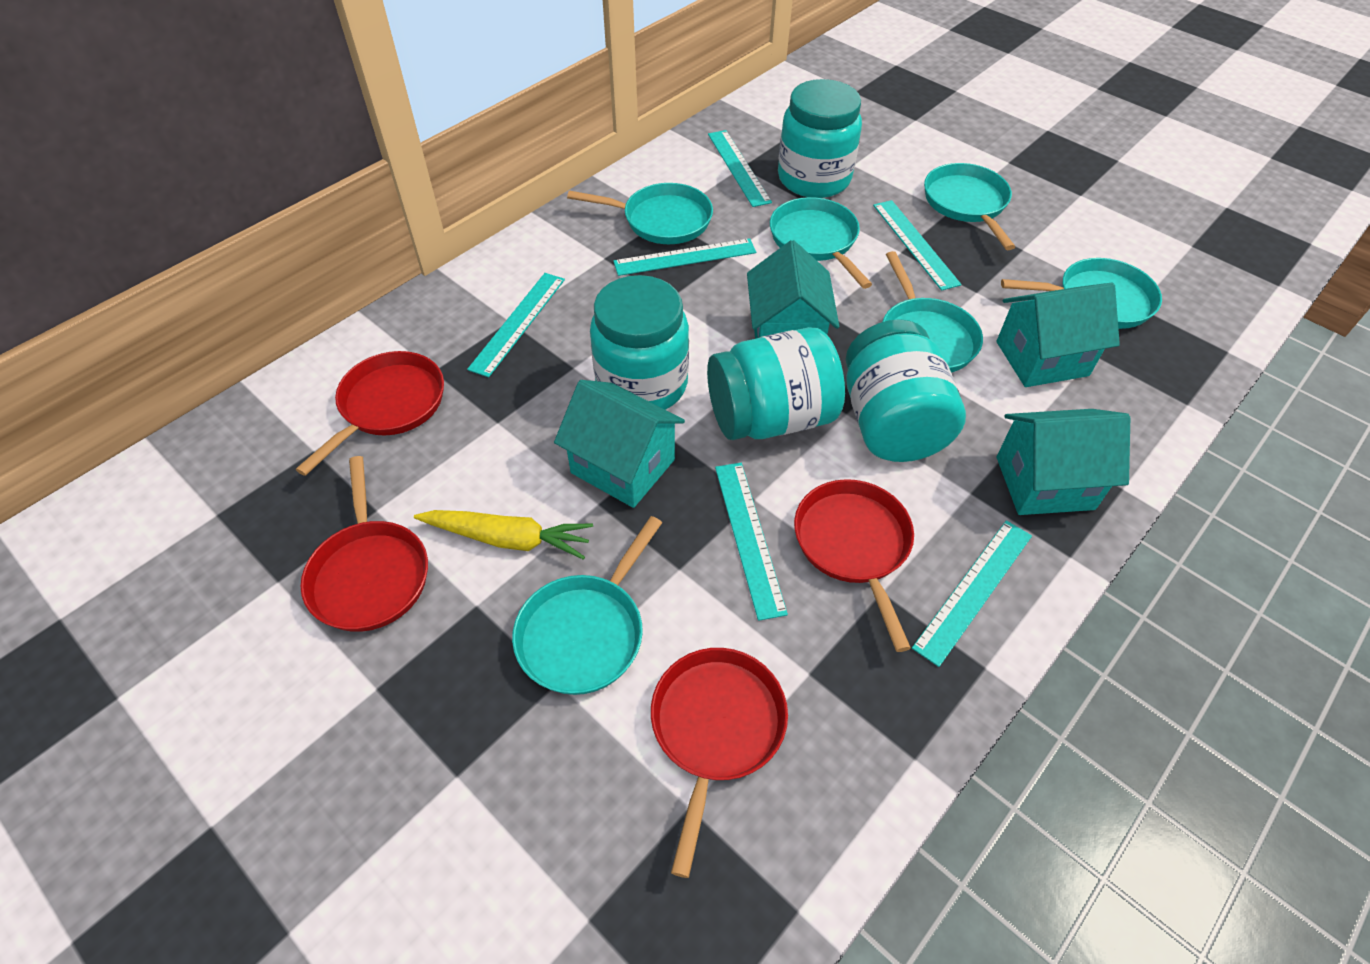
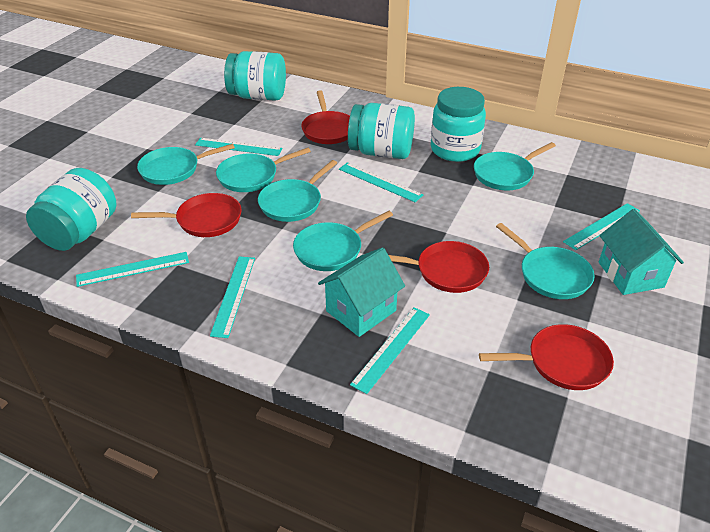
turquoise house: [554,380,685,508] [747,240,839,339] [996,283,1120,387] [997,409,1130,515] = 4 -> [318,247,405,337] [599,209,684,295] = 2
yellow carrot: [414,510,593,560] = 1 -> none = 0

